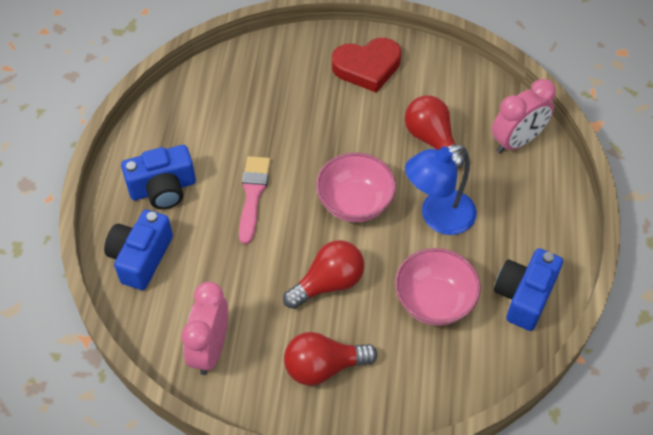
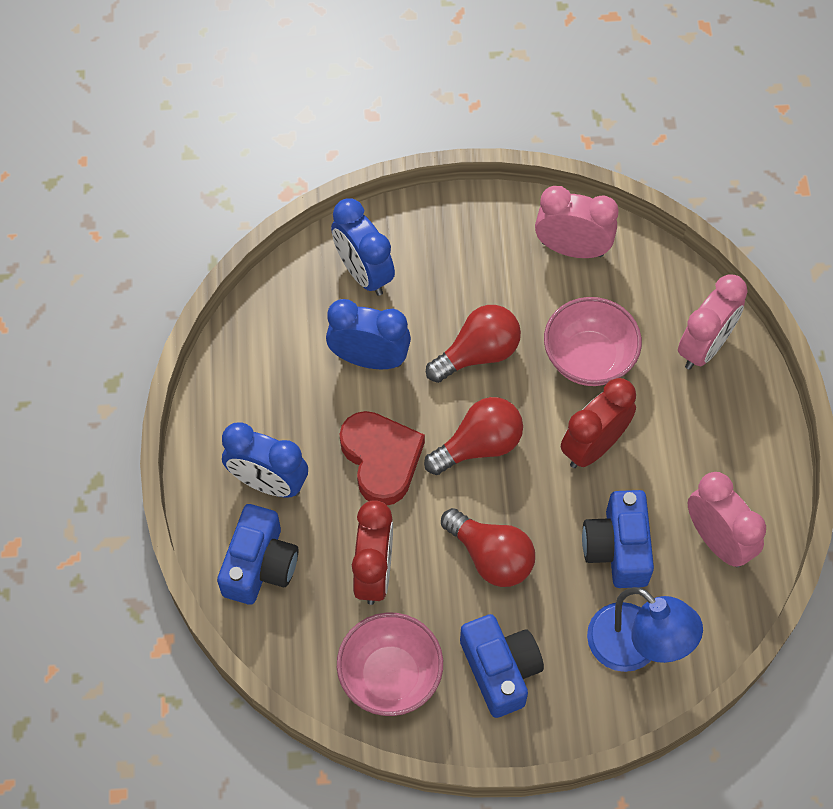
blue clock: none = 0 -> [222,422,308,498] [326,299,411,369] [331,199,395,296] = 3
pink brush: [239,156,270,244] = 1 -> none = 0
pink clock: [181,282,228,375] [492,79,556,153] = 2 -> [535,186,619,258] [678,274,748,370] [688,472,766,567] = 3
red clock: none = 0 -> [352,500,393,605] [561,378,636,468] = 2

